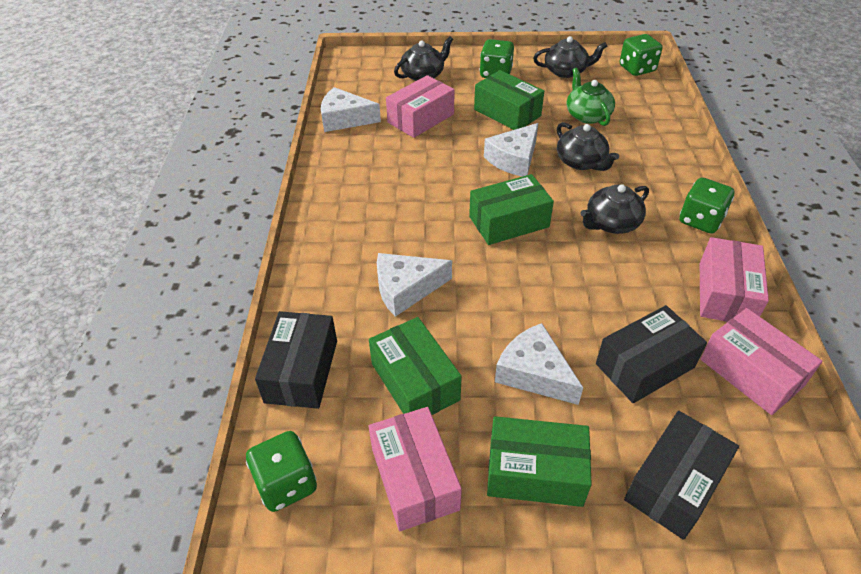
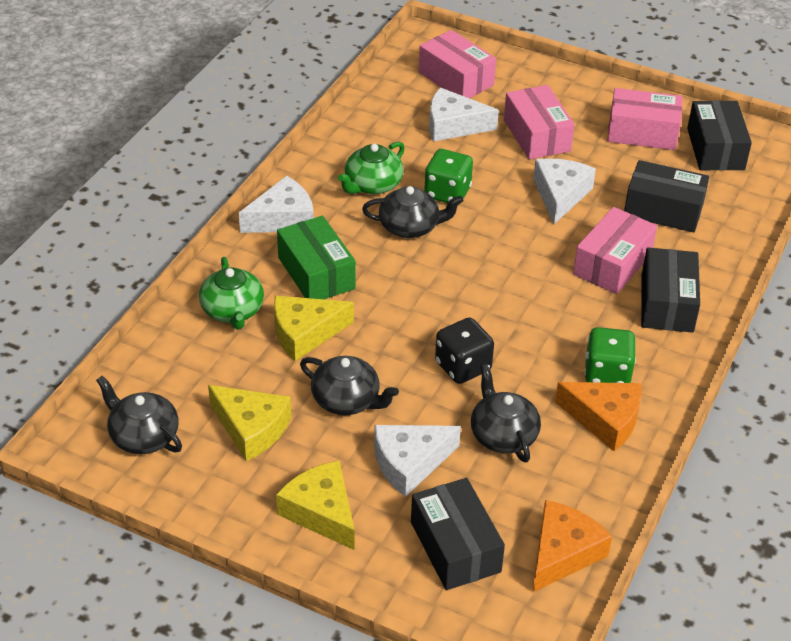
black box: [255,311,337,409] [596,305,707,403] [624,411,739,540] = 3 -> [411,478,505,590] [624,160,709,232] [641,247,700,333] [687,100,752,170] = 4
black dice: none = 0 -> [435,318,494,384] = 1
green box: [369,317,462,415] [469,174,554,245] [474,70,544,130] [487,416,592,507] = 4 -> [277,216,356,299] = 1
green dice: [246,431,317,512] [480,39,514,78] [620,34,662,76] [680,178,735,234] = 4 -> [424,149,473,205] [584,327,636,383] = 2
green teapot: [567,68,615,126] = 1 -> [199,257,264,330] [338,142,405,194] = 2
orange cheese: none = 0 -> [532,500,612,592] [555,382,642,451] = 2
yellow cheese: none = 0 -> [208,385,291,461] [274,296,354,361] [276,461,355,550] = 3

